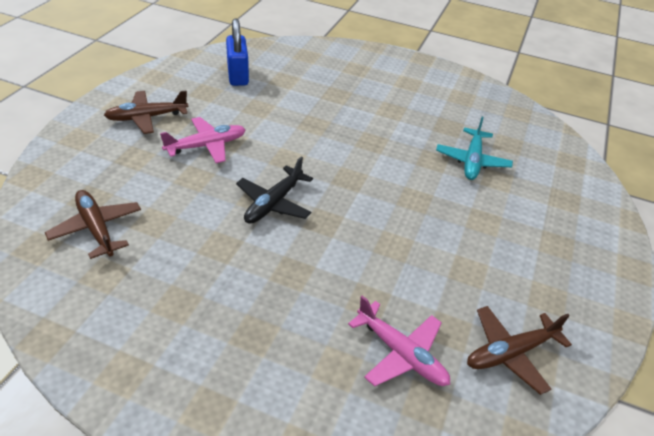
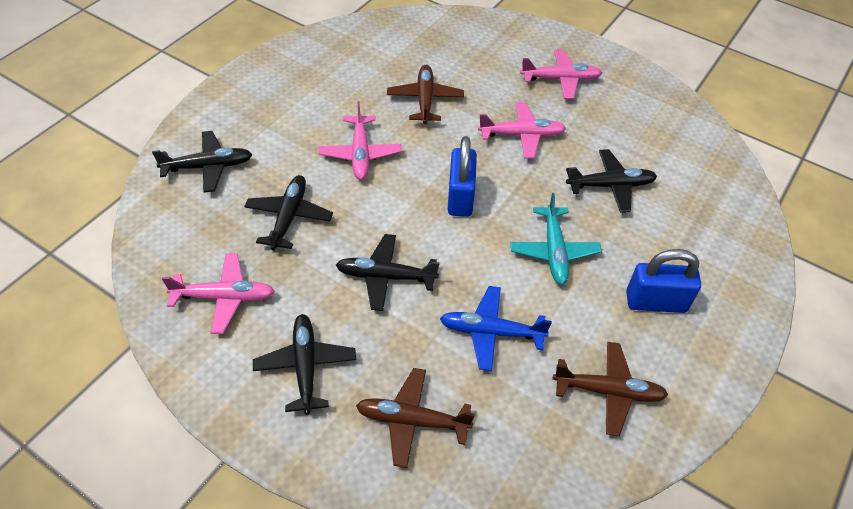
black plane: [236,156,313,224] = 1 -> [152,131,253,193] [244,175,333,250] [253,314,356,415] [336,234,440,311] [566,149,657,212] = 5
blue padlock: [226,18,249,86] = 1 -> [447,136,477,217] [626,249,701,313] = 2
blue plane: none = 0 -> [440,286,552,371] = 1
pink plane: [160,117,246,163] [348,296,450,387] = 2 -> [162,253,275,334] [319,101,402,180] [478,102,566,158] [520,49,602,99] = 4

